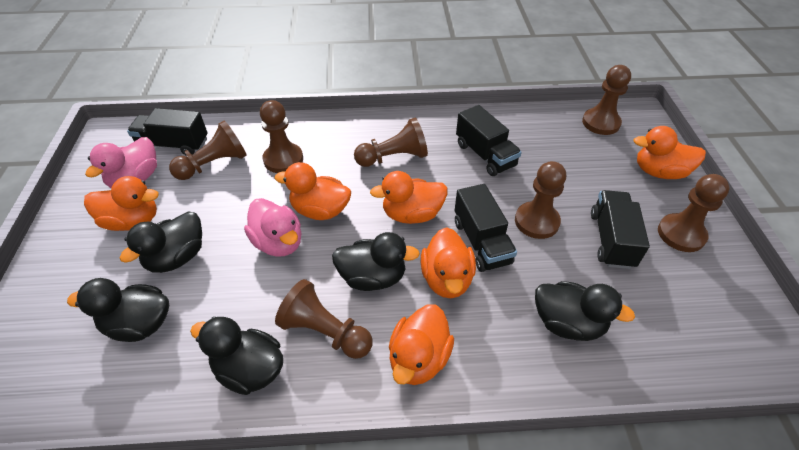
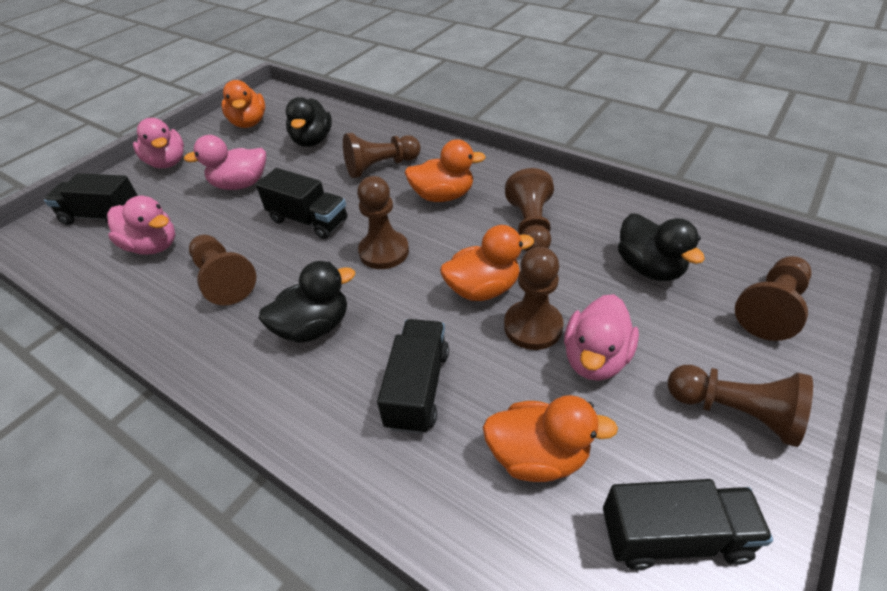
black duck: [67,278,169,342] [120,212,202,273] [190,317,283,395] [332,232,420,291] [535,281,635,341] = 5 -> [258,261,355,343] [286,97,332,147] [618,213,705,281] = 3
orange duck: [84,176,159,231] [275,162,351,220] [370,171,448,224] [389,304,454,385] [421,227,476,298] [633,126,706,179] = 6 -> [222,80,265,128] [404,139,486,202] [440,225,534,301] [483,395,618,482] = 4
pink duck: [85,137,157,188] [244,198,301,257] = 2 -> [107,196,175,255] [133,118,184,168] [184,135,266,190] [564,294,639,381] = 4

